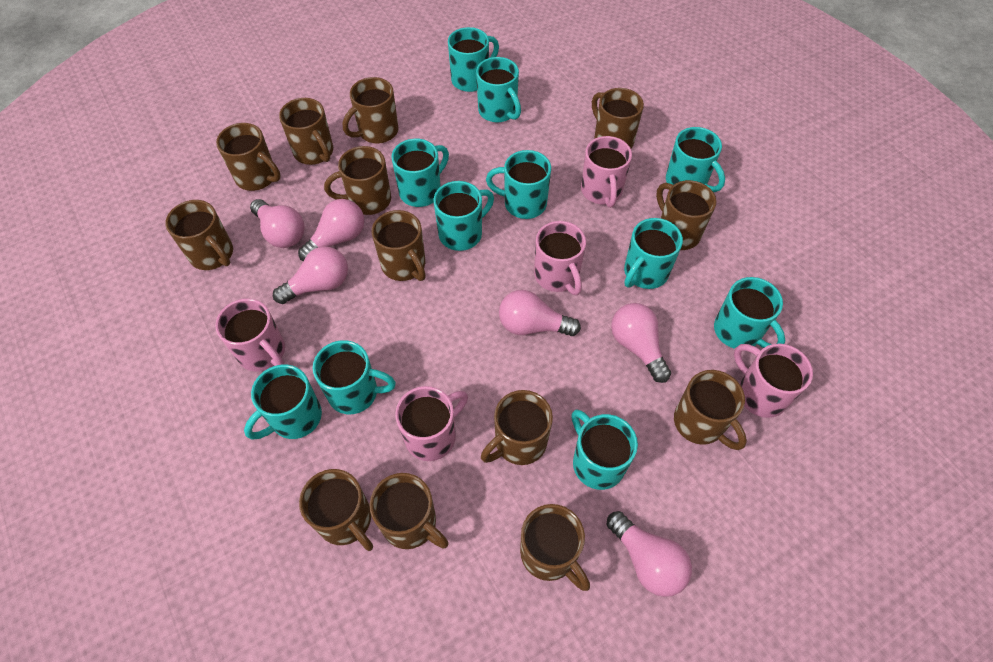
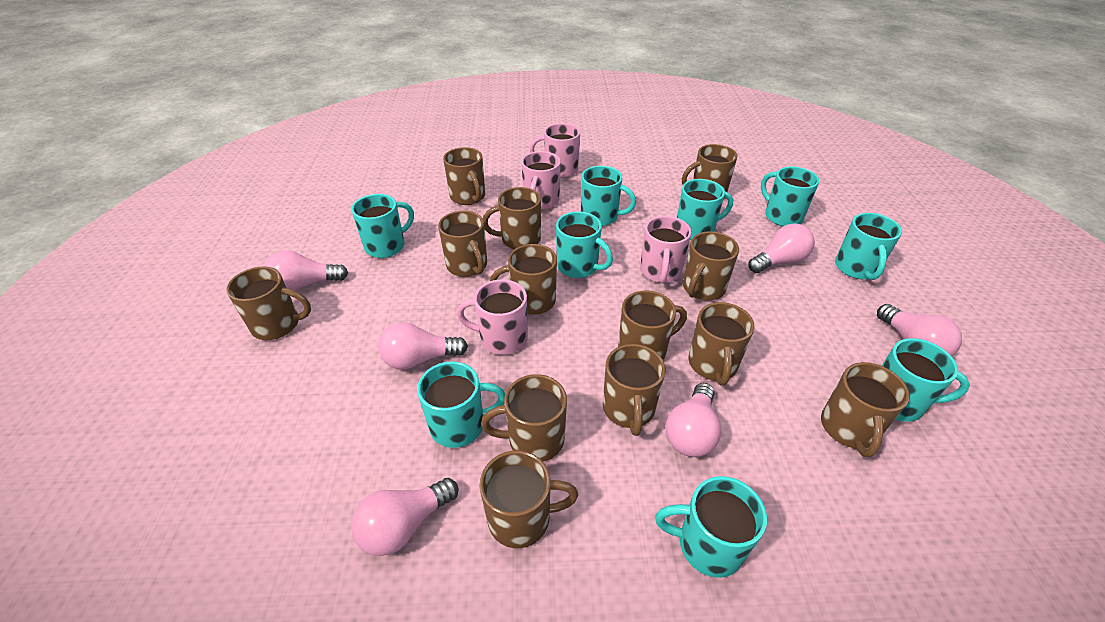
pink mug: [215,298,285,372] [395,386,468,461] [534,221,586,295] [581,136,632,208] [734,344,813,418] = 5 -> [457,279,528,355] [521,151,561,210] [530,123,580,178] [640,216,692,283] = 4
turquoise mug: [244,365,322,440] [313,340,396,414] [391,139,449,207] [434,181,494,251] [448,27,499,92] [476,57,521,122] [486,150,551,219] [571,410,638,490] [624,218,683,289] [666,127,725,192] [714,277,785,349] = 11 -> [351,194,414,258] [417,361,505,448] [556,212,613,278] [581,166,636,226] [655,476,767,578] [677,179,733,240] [761,166,820,226] [835,213,902,280] [882,338,970,422] = 9

